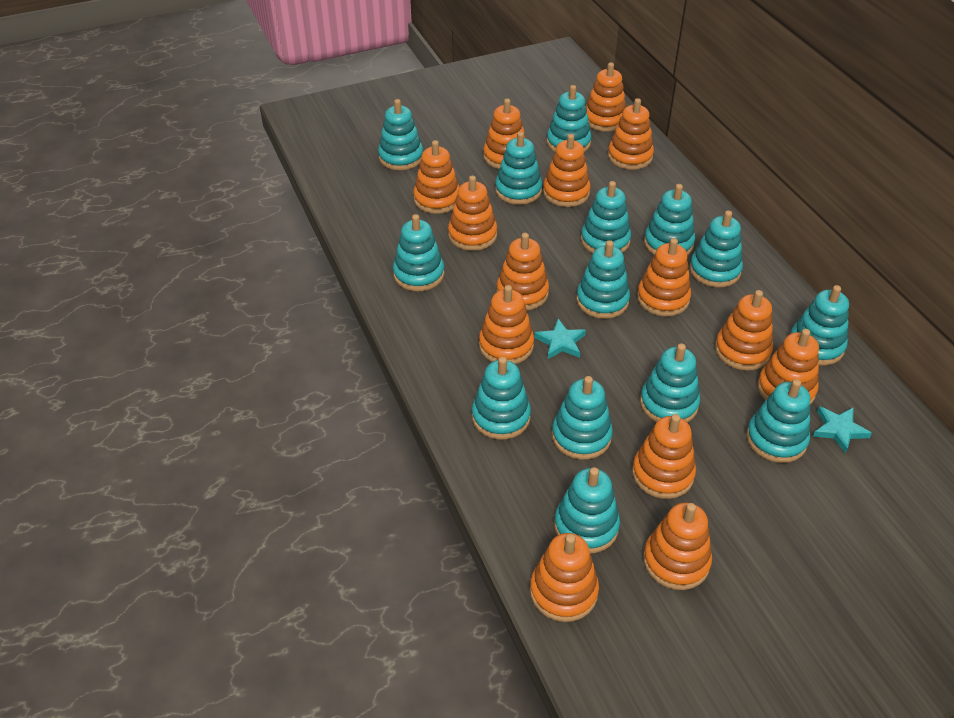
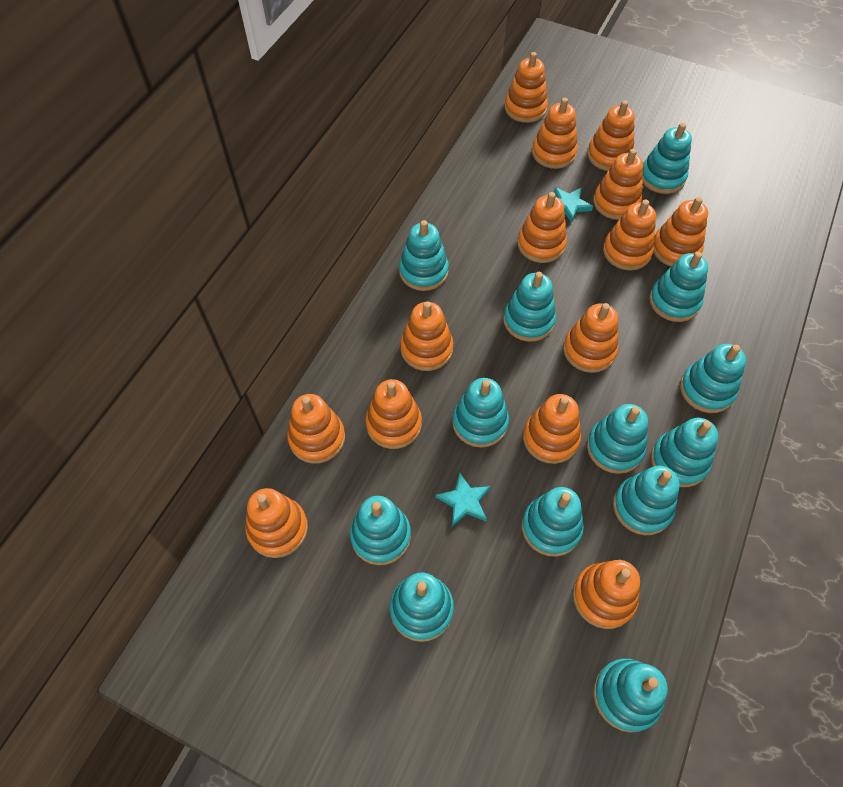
turquoise stacking toy: [378,99,423,170] [393,214,445,292] [472,357,531,440] [495,132,542,205] [547,85,592,152] [552,376,613,460] [554,467,620,554] [576,240,630,319] [581,181,631,253] [640,343,700,423] [644,184,695,255] [689,210,743,288] [746,379,810,463] [791,285,849,366] = 14 -> [350,496,411,565] [390,573,454,642] [399,220,449,291] [452,378,509,448] [503,272,556,342] [522,487,584,557] [587,404,648,474] [593,659,668,733] [613,466,680,535] [642,123,692,194] [649,252,708,322] [651,418,718,487] [680,344,746,413] = 13

